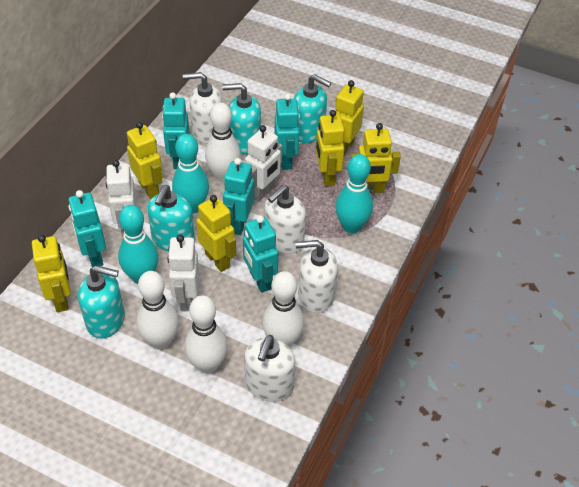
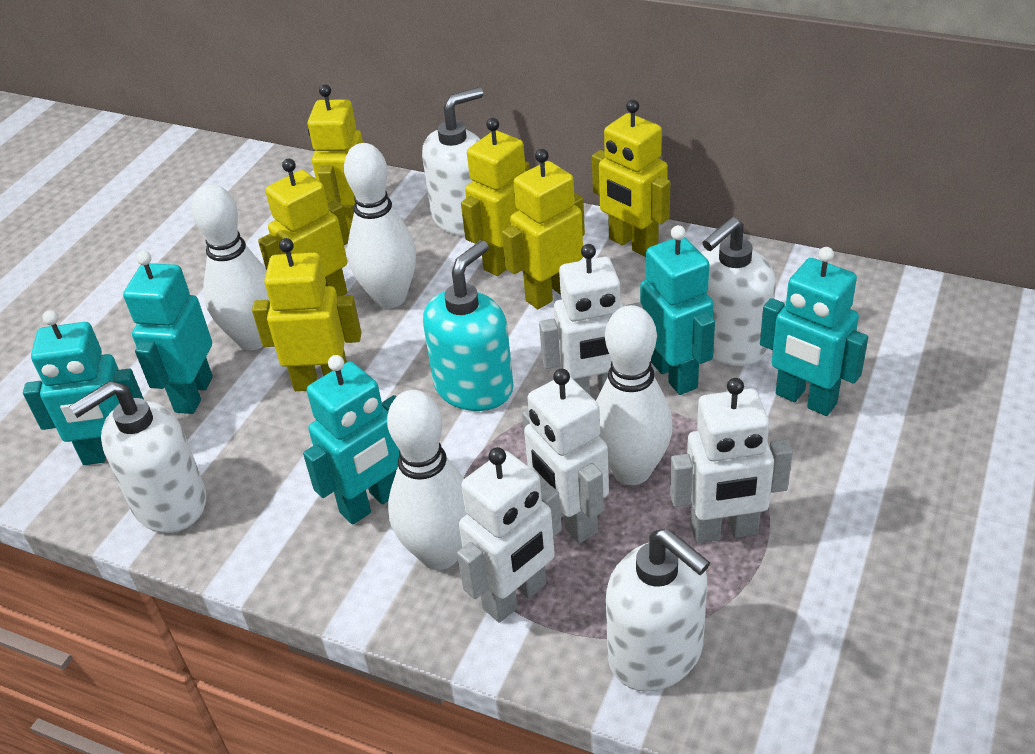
turquoise bowling pin: [118,205,159,284] [172,134,209,213] [335,154,373,233] = 3 -> none = 0
turquoise soap dispenser: [78,265,125,338] [147,185,195,251] [222,83,261,154] [294,74,331,143] = 4 -> [423,240,514,411] = 1
white robot: [106,160,137,237] [167,234,199,311] [245,125,282,202] = 3 -> [457,447,562,623] [522,369,609,543] [539,244,643,395] [670,378,793,544] = 4

